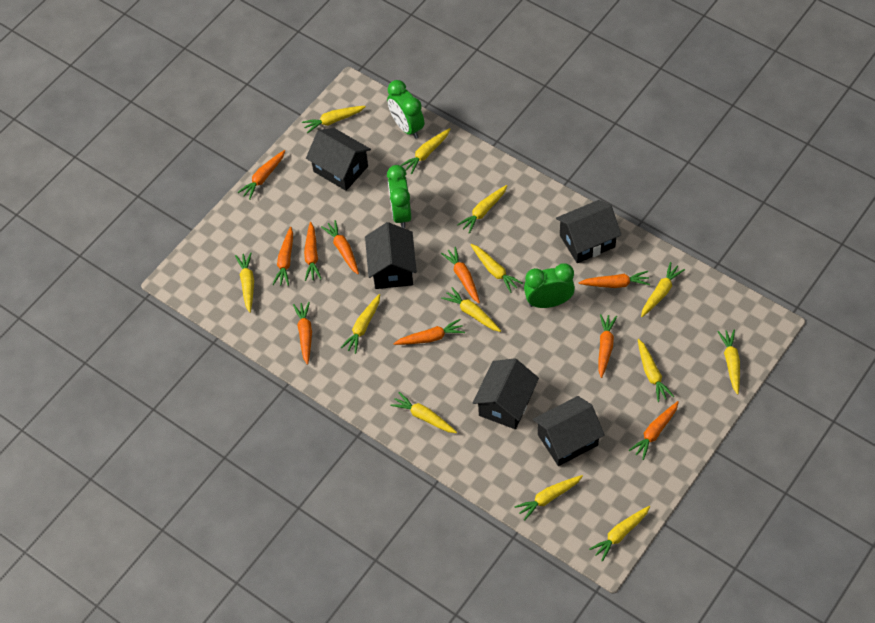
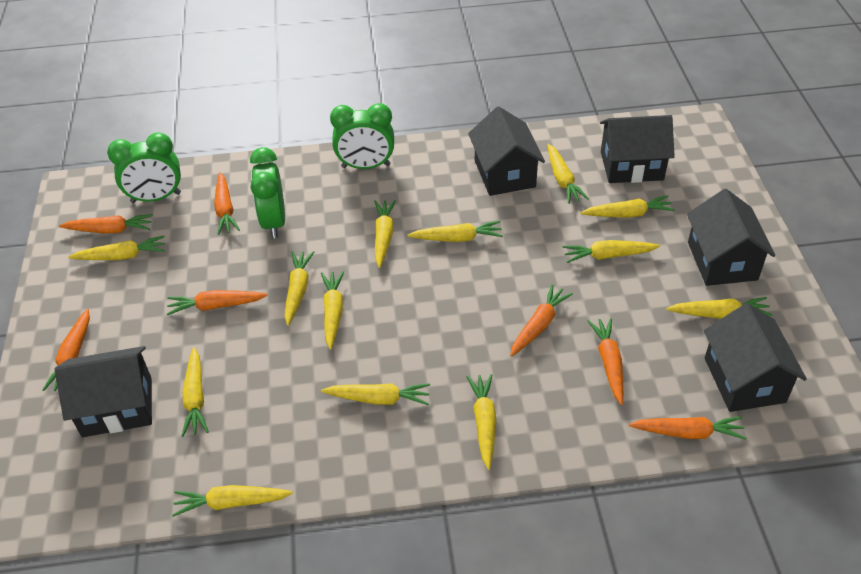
orange carrot: [237,150,285,200] [272,227,293,286] [293,302,312,365] [304,222,321,281] [321,220,359,274] [393,319,465,345] [441,247,480,303] [578,271,650,288] [598,314,617,378] [629,401,679,460] = 10 -> [43,309,90,391] [59,214,153,234] [167,290,268,315] [214,172,240,235] [510,284,573,357] [587,318,623,405] [629,416,747,440] = 7

